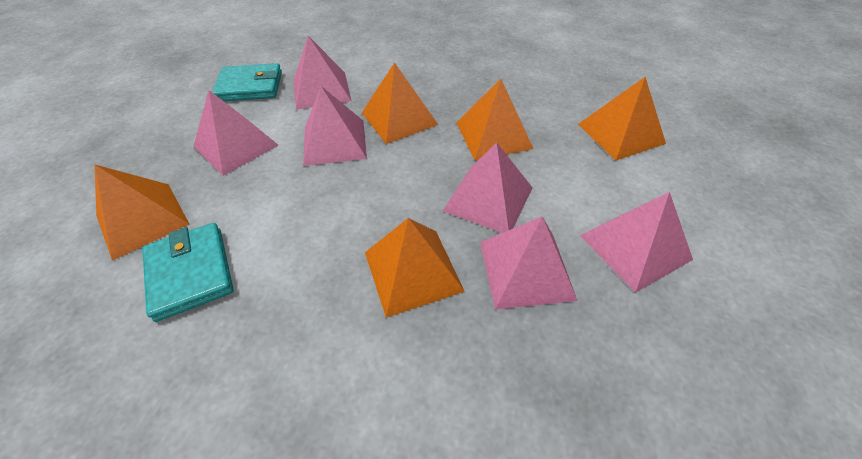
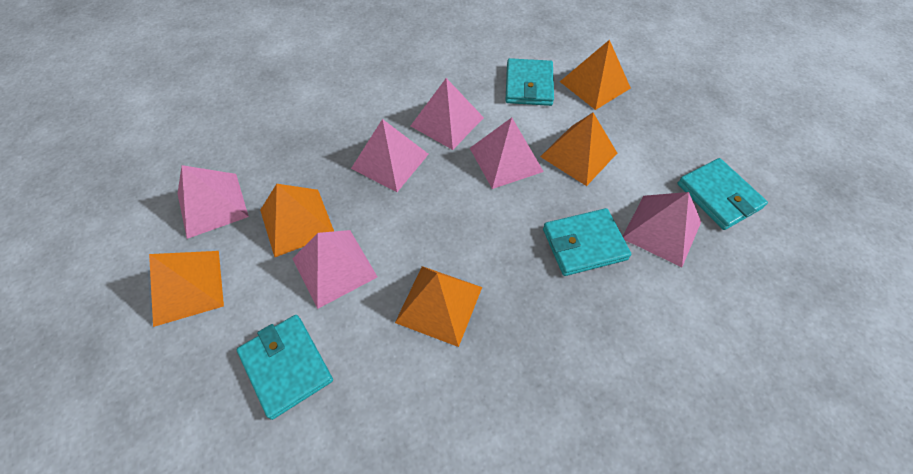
turquoise wallet: [142,223,234,322] [212,63,282,101] = 2 -> [237,315,333,420] [505,58,554,106] [543,208,631,276] [677,158,768,230] = 4

